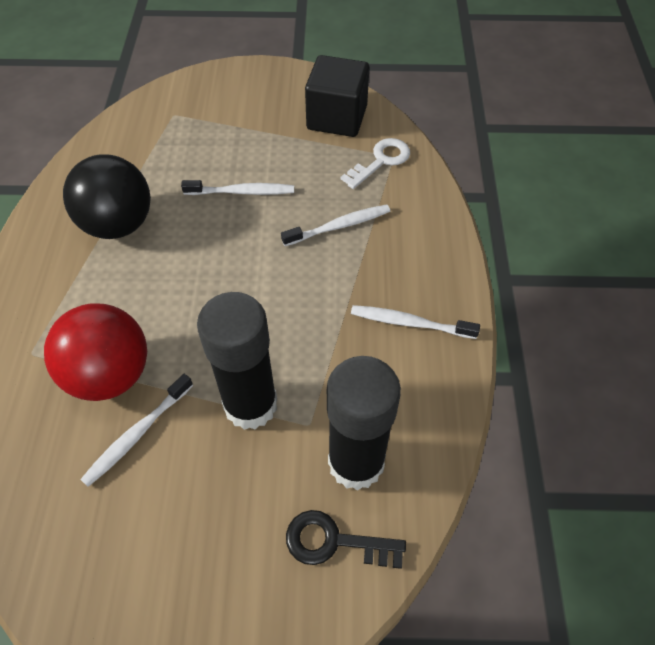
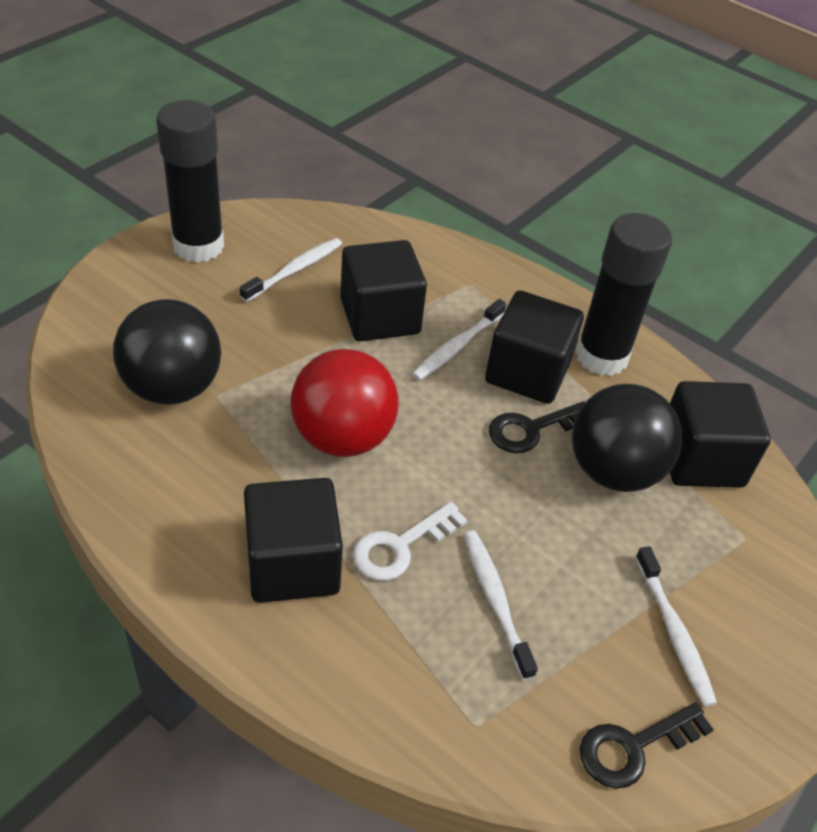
black ball: [63,154,151,239] = 1 -> [113,299,221,405] [572,384,682,492] = 2
black cube: [305,55,369,137] = 1 -> [244,478,343,603] [340,240,427,341] [485,290,584,404] [670,381,771,488] = 4
black key: [286,510,406,569] = 1 -> [489,401,585,453] [580,702,714,789] = 2

